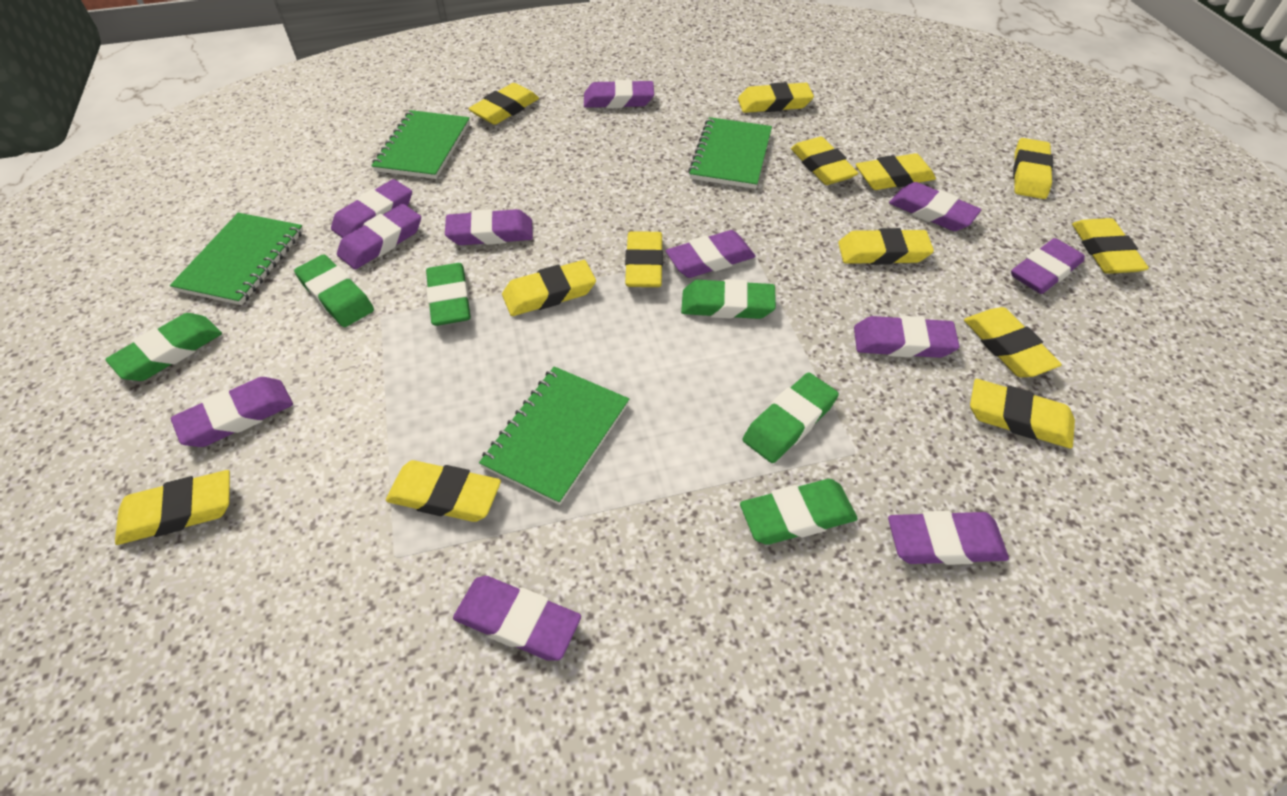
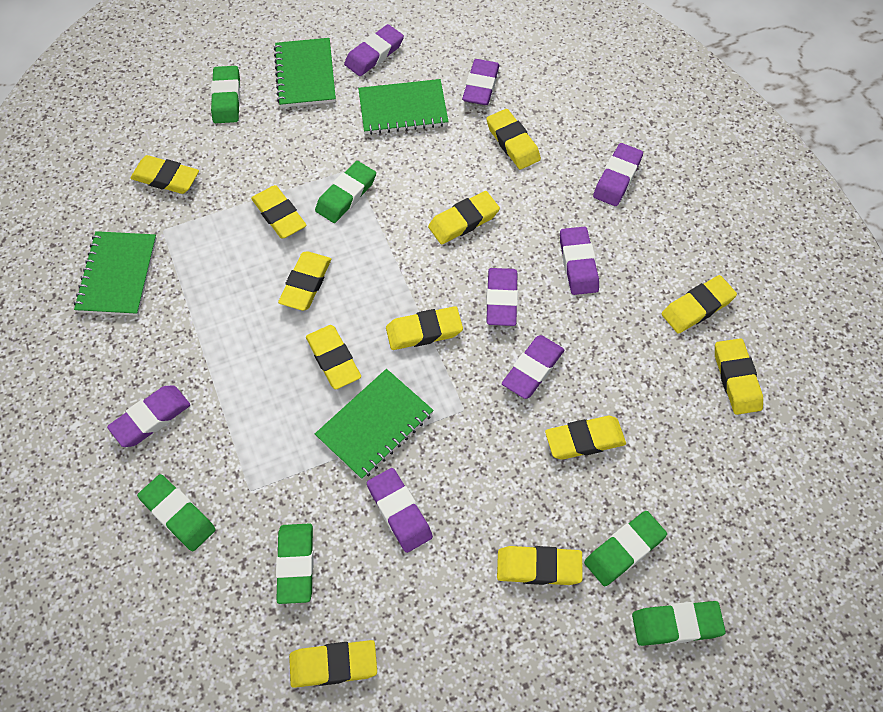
purple eraser: [171,377,293,447] [331,179,412,238] [337,204,421,270] [445,209,533,245] [453,576,581,661] [584,80,654,108] [666,230,755,278] [854,316,960,358] [888,511,1009,565] [889,182,981,231] [1011,238,1085,294] = 11 -> [107,385,190,447] [344,24,404,76] [367,468,433,553] [462,59,500,105] [486,268,518,326] [502,335,564,399] [560,227,599,295] [593,143,643,206] = 8
yellow eraser: [115,470,230,545] [386,460,501,522] [468,83,539,125] [502,260,596,316] [625,231,663,287] [738,82,814,113] [791,137,858,185] [838,228,934,265] [856,153,936,190] [964,307,1062,377] [970,379,1075,449] [1013,138,1053,199] [1072,218,1149,274] = 13 -> [131,155,199,194] [251,185,307,238] [278,251,331,311] [289,640,377,688] [306,325,361,389] [386,306,463,350] [428,191,500,244] [486,109,541,169] [497,546,582,585] [545,416,626,460] [662,275,737,334] [715,338,763,415] = 12

